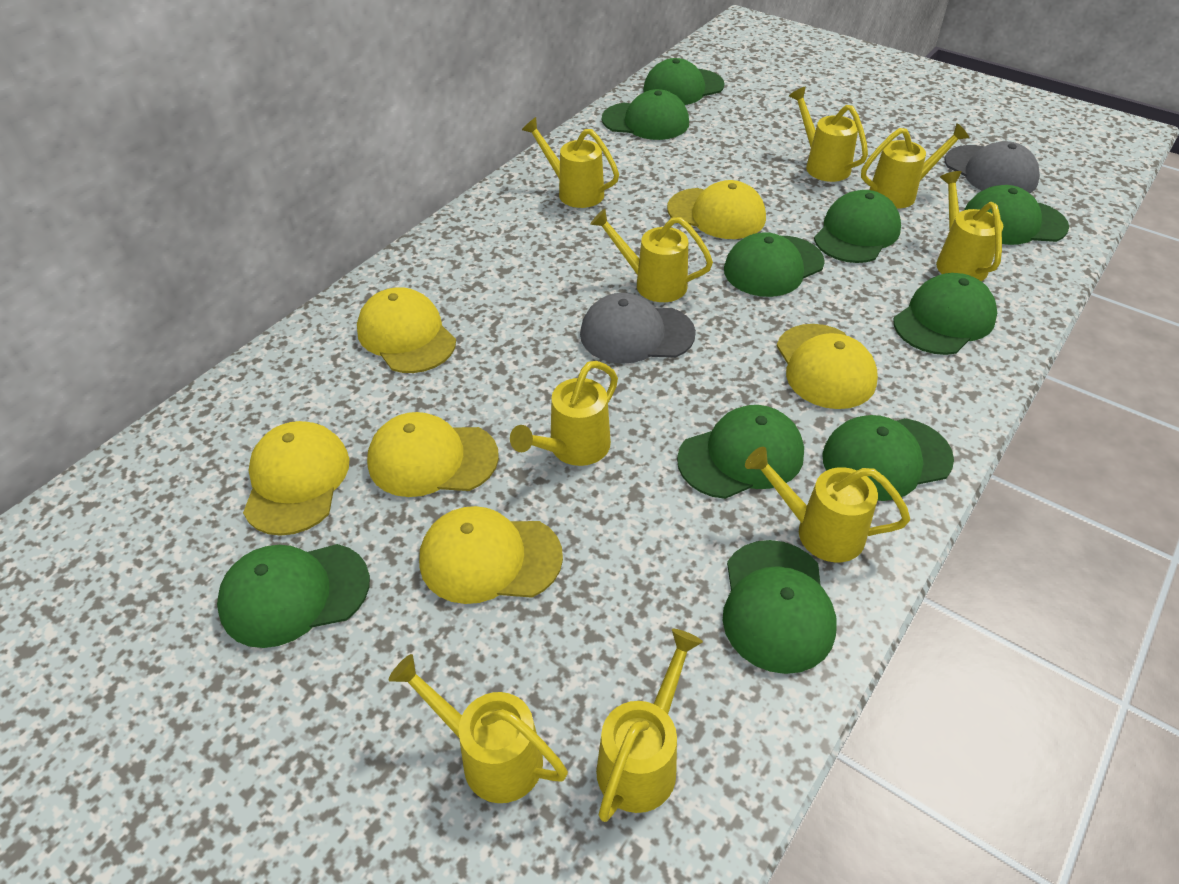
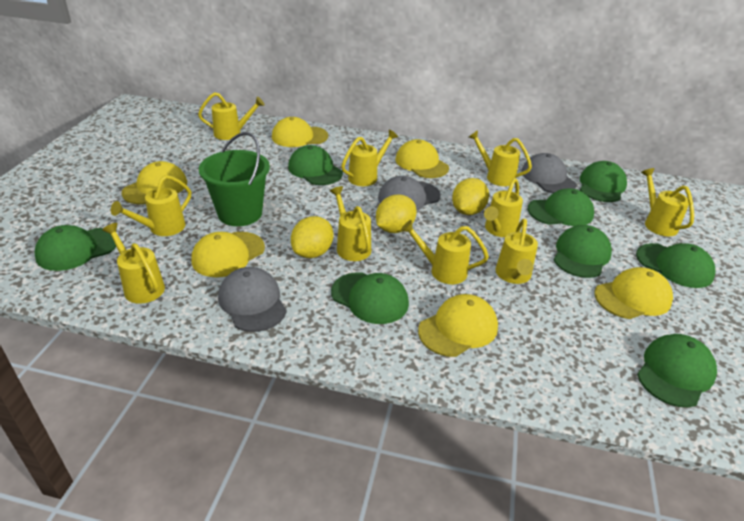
green bucket: none = 0 -> [199,132,270,226] = 1
green cap: [217,544,370,648] [602,89,689,140] [643,58,725,105] [677,405,804,499] [723,540,837,674] [724,232,825,297] [814,190,901,263] [822,415,954,501] [893,273,997,355] [964,185,1069,245] = 10 -> [35,225,116,271] [288,145,343,185] [331,272,409,324] [528,188,594,226] [554,225,612,278] [580,161,627,202] [636,243,715,288] [637,334,717,407] = 8
grey cap: [580,293,696,364] [945,141,1040,193] = 2 -> [218,267,287,332] [378,176,441,210] [521,153,577,193] = 3
yellow lemon: none = 0 -> [291,216,333,258] [376,195,417,233] [452,178,489,215] = 3
yellow watering can: [389,654,568,803] [510,361,618,466] [522,117,619,208] [590,209,713,302] [596,629,703,822] [745,447,910,562] [789,87,868,182] [861,123,969,209] [936,171,1003,281] = 9 -> [102,223,165,304] [111,175,191,236] [198,92,265,140] [330,186,371,261] [341,130,398,186] [401,220,489,284] [469,130,532,186] [484,178,523,237] [495,219,538,284] [641,168,694,236] = 10

